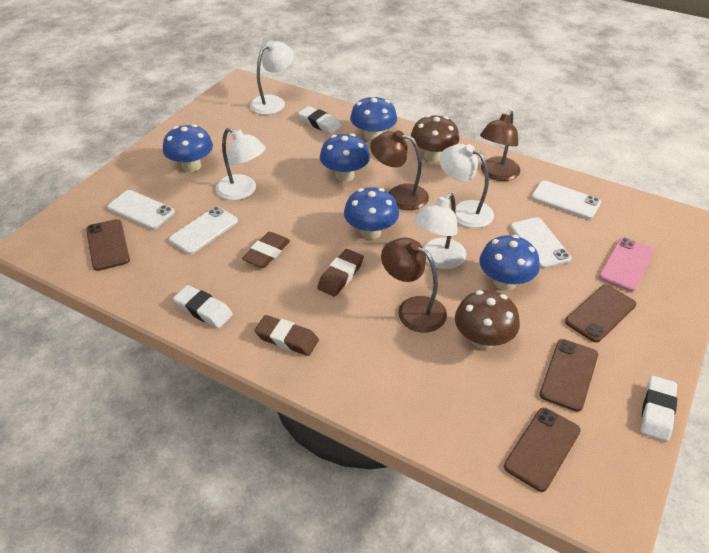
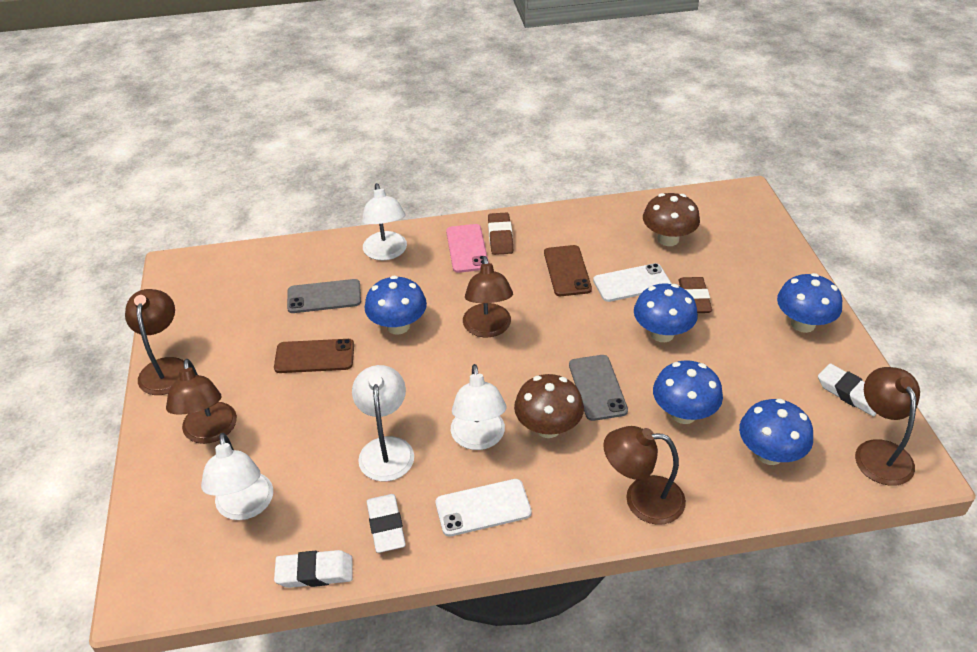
brown eraser: [242,232,290,268] [254,315,319,356] [317,249,364,297] = 3 -> [488,213,513,255] [678,277,712,313] = 2
brown lamp: [370,130,429,210] [381,238,447,333] [480,110,520,181] = 3 -> [125,289,184,395] [166,359,237,444] [463,256,513,337] [603,426,686,525] [855,367,920,486] = 5
brown phone: [86,219,130,271] [504,408,581,492] [540,339,598,412] [565,285,636,343] = 4 -> [274,339,354,373] [544,245,592,296] = 2
grey phone: none = 0 -> [287,279,361,313] [569,355,628,421] = 2
white phone: [107,190,175,229] [169,207,238,255] [510,217,572,269] [531,181,601,219] = 4 -> [435,479,532,537] [593,263,672,302] = 2

